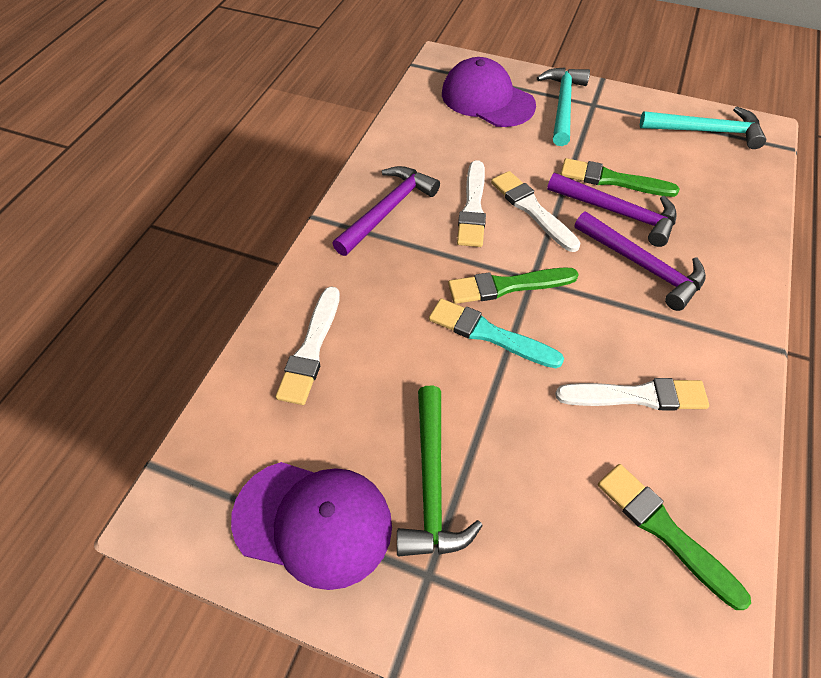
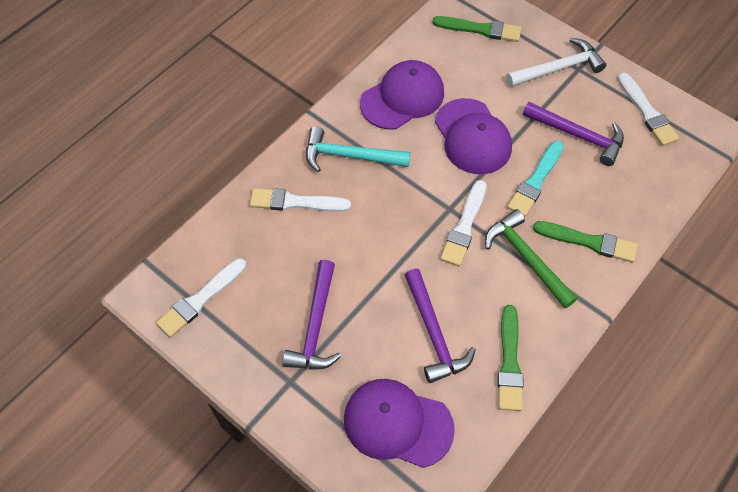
purple cap: [231,462,392,590] [442,57,536,127] = 2 -> [344,379,455,468] [360,60,444,130] [435,98,512,174] = 3
turquoise hammer: [537,67,590,146] [640,106,766,149] = 2 -> [306,126,410,172] = 1
white hammer: none = 0 -> [506,38,606,87] = 1

